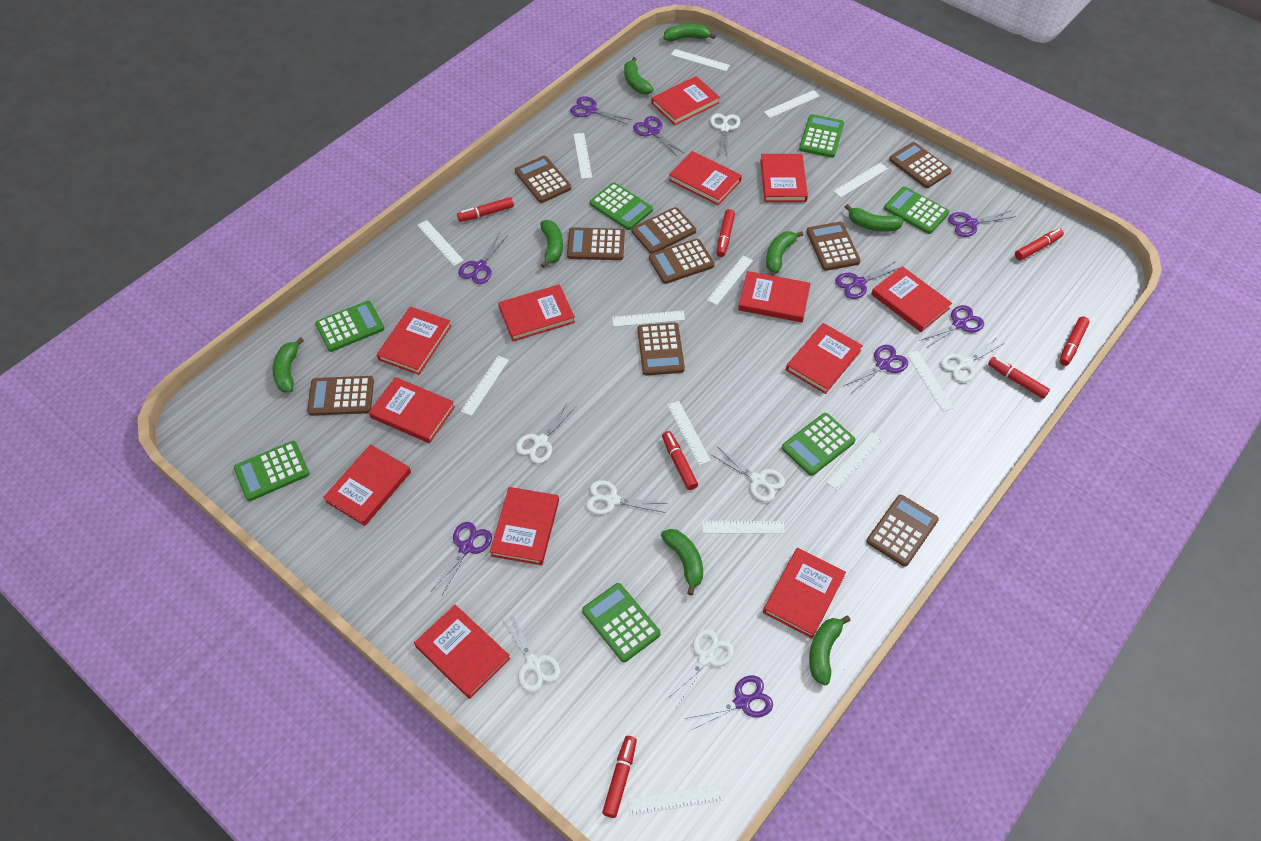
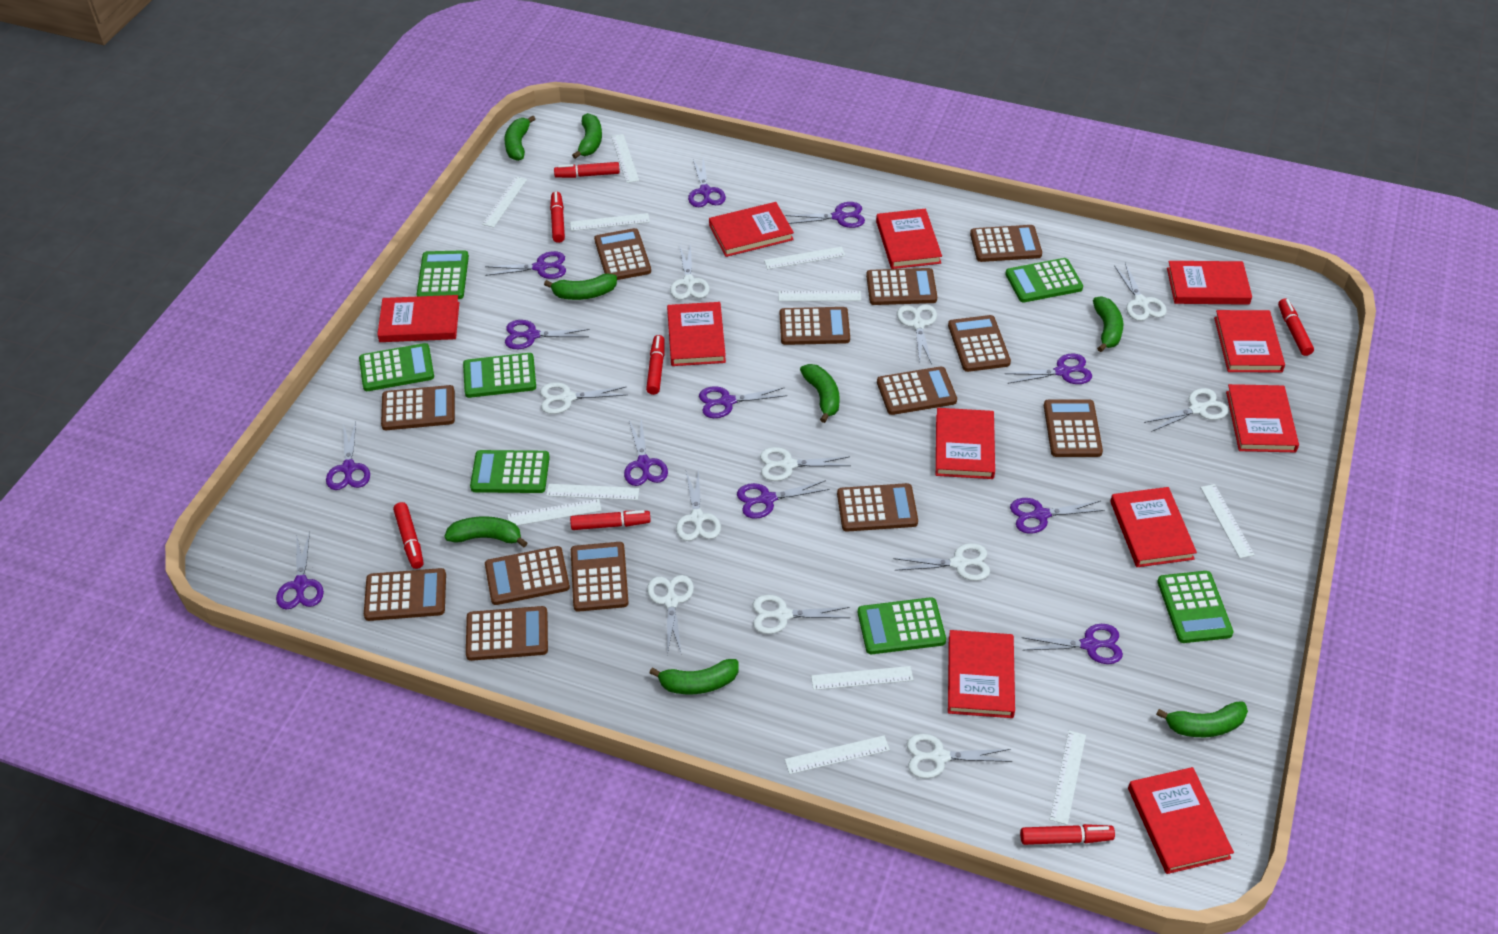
brown calculator: [307,376,374,416] [515,156,571,203] [567,227,625,260] [631,207,696,254] [638,323,685,376] [649,239,715,284] [806,222,861,271] [867,495,939,567] [889,142,952,188] = 9 -> [364,568,446,621] [381,385,455,430] [466,606,548,661] [485,546,570,605] [571,542,629,612] [594,228,651,280] [780,307,850,345] [837,483,918,532] [866,268,937,305] [877,367,957,415] [948,315,1011,372] [970,225,1042,262] [1044,399,1103,457] = 13
purple scissors: [431,522,492,597] [458,234,508,284] [570,96,632,125] [633,116,685,157] [684,675,773,731] [835,262,899,299] [844,345,908,393] [919,305,984,348] [948,211,1016,237] = 9 -> [276,532,324,610] [326,422,370,490] [485,251,566,279] [505,320,590,349] [624,419,668,486] [688,157,726,207] [699,386,787,418] [737,480,830,519] [785,202,865,228] [1005,353,1092,384] [1010,498,1105,534] [1021,624,1123,664] = 12
red book: [323,444,411,526] [369,377,455,443] [377,306,451,375] [414,605,510,699] [490,487,559,565] [498,284,575,341] [651,76,720,125] [669,151,742,206] [738,271,811,322] [760,154,808,202] [763,548,846,638] [786,323,863,394] [871,266,952,332] = 13 -> [377,295,460,342] [667,302,726,366] [709,202,794,257] [876,209,942,269] [936,408,995,479] [948,630,1015,718] [1110,487,1197,567] [1128,767,1234,874] [1167,261,1252,305] [1214,310,1285,372] [1226,384,1299,452] = 11
white ruler: [417,220,464,266] [461,356,509,416] [574,133,592,179] [612,310,685,327] [627,784,723,816] [668,401,711,465] [671,49,730,71] [702,521,785,534] [707,256,753,305] [764,90,820,118] [827,432,883,491] [833,163,888,197] [907,350,954,412] = 13 -> [482,176,527,227] [507,499,602,526] [546,484,639,500] [570,213,650,231] [611,134,639,183] [764,247,845,269] [778,291,861,301] [785,735,890,774] [811,666,913,690] [1050,731,1086,825] [1200,484,1254,558] = 11
white scissors: [501,613,560,693] [516,402,576,464] [586,480,668,515] [666,629,734,707] [710,113,740,156] [712,447,785,502] [941,336,1006,383] = 7 -> [540,382,627,414] [647,575,694,655] [670,243,710,300] [676,468,721,541] [753,595,850,634] [760,447,851,481] [894,543,990,581] [897,304,937,365] [907,734,1012,779] [1114,263,1167,321] [1144,388,1229,432] = 11

